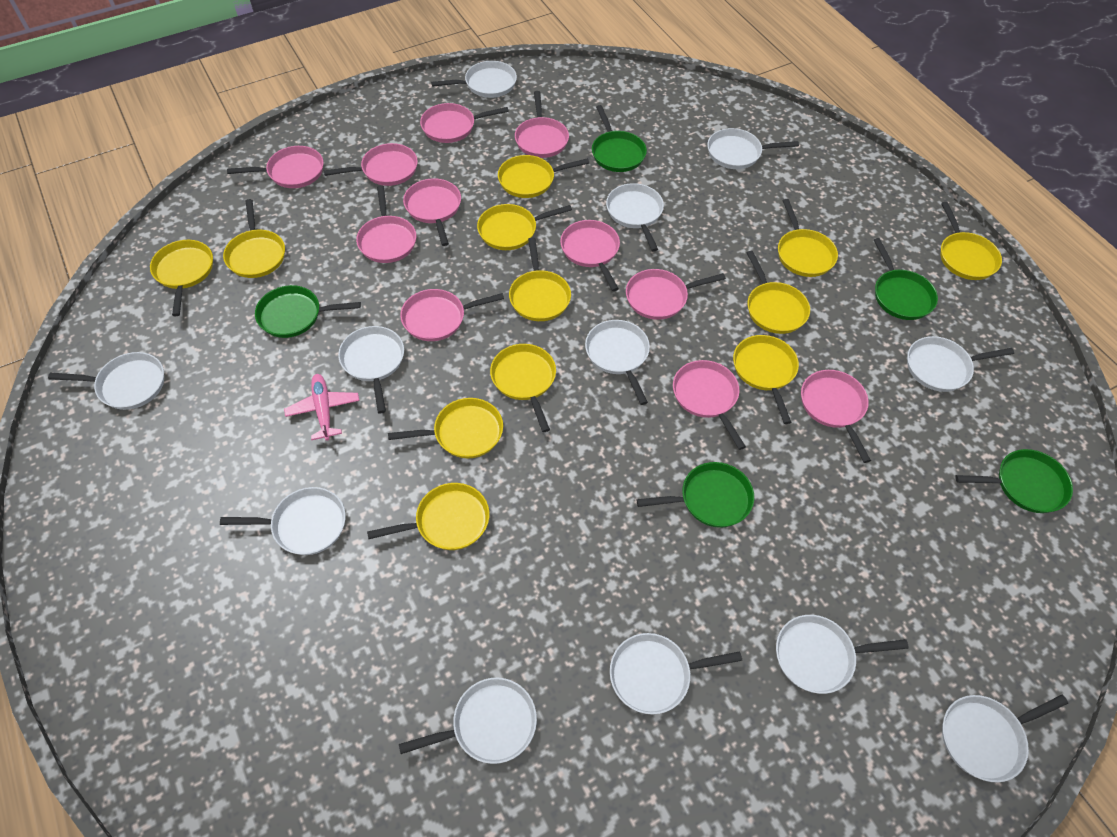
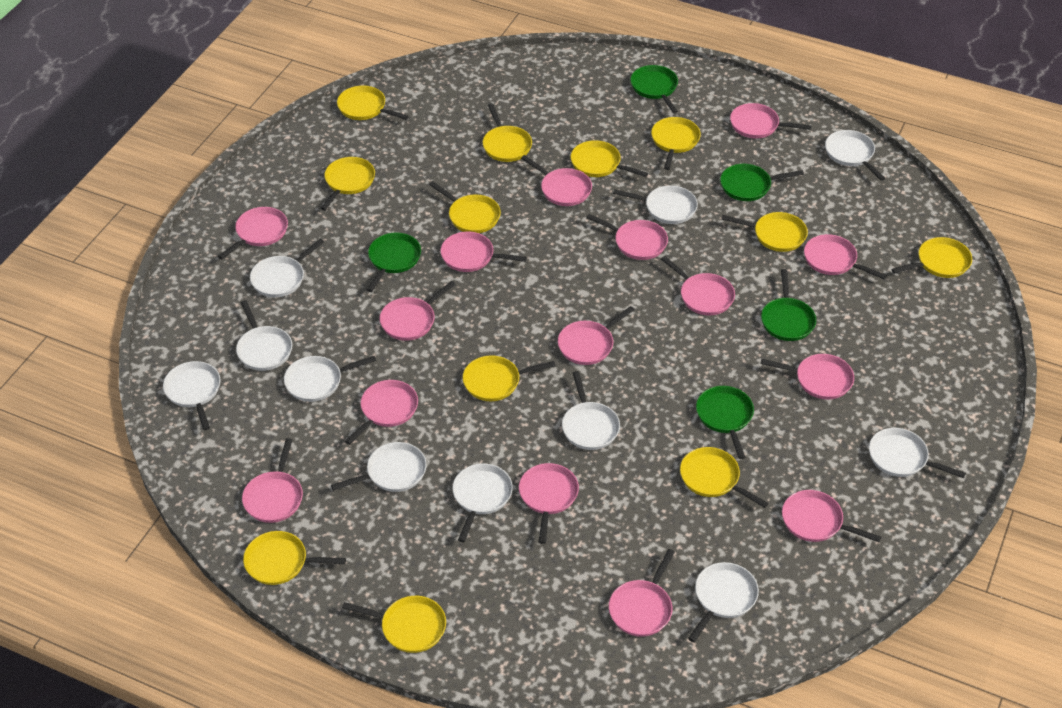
pink pan: [227,146,323,188] [324,143,418,186] [356,185,416,263] [400,289,504,341] [403,179,461,246] [420,103,509,143] [515,91,569,158] [560,220,620,291] [626,269,726,320] [673,360,746,450] [801,370,871,463] = 11 -> [218,207,288,259] [242,438,303,523] [345,380,418,445] [380,281,456,341] [440,232,527,272] [519,463,579,544] [521,155,592,206] [558,306,635,365] [586,214,668,260] [609,549,675,637] [661,256,735,316] [730,103,811,139] [760,354,854,400] [782,490,881,542] [804,234,887,279] = 15
pink plane: [284,374,359,441] = 1 -> none = 0
white pan: [48,352,164,410] [220,487,346,555] [338,326,404,413] [399,678,537,764] [431,61,517,98] [585,320,650,405] [606,183,664,252] [610,633,742,714] [707,128,799,169] [776,615,909,694] [907,336,1014,392] [942,695,1068,783] = 12 -> [163,361,220,430] [236,300,292,371] [250,239,324,297] [284,356,376,402] [331,442,427,492] [452,463,513,542] [562,371,620,450] [613,185,698,224] [688,562,759,642] [825,130,886,181] [869,428,966,478] = 11

